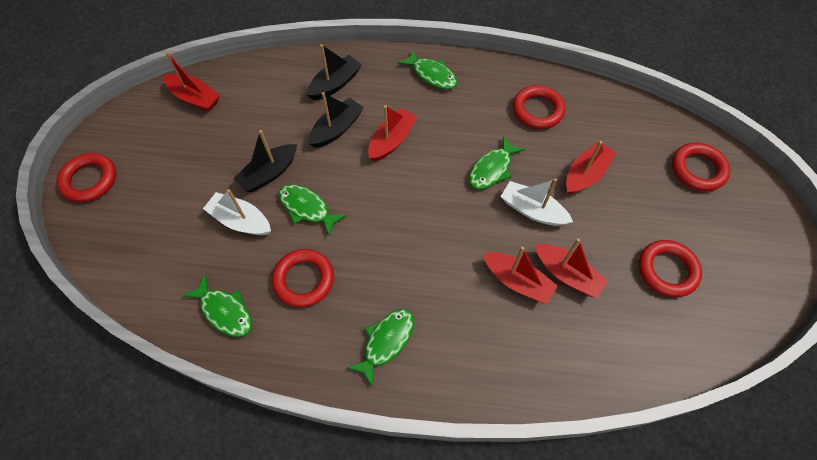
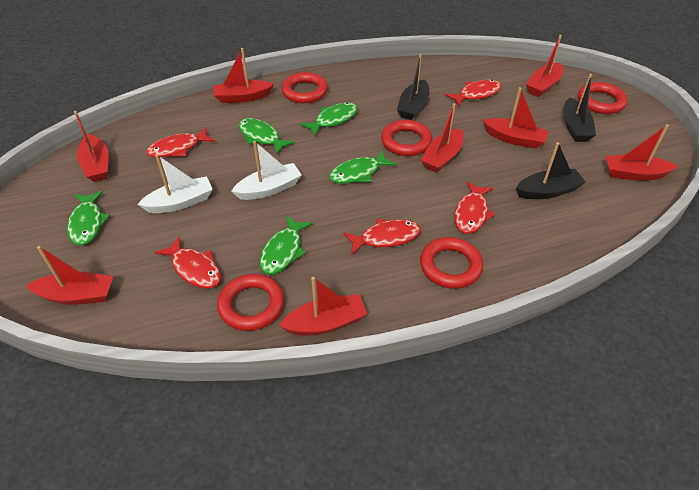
red boat: [164,52,220,111] [368,105,418,162] [483,247,558,304] [535,238,608,298] [566,141,616,194] = 5 -> [26,246,113,305] [74,111,109,182] [213,48,274,103] [279,277,367,335] [421,103,464,173] [483,87,549,149] [526,35,563,97] [605,124,678,181] = 8
red fish: none = 0 -> [146,127,215,158] [155,236,221,288] [343,219,421,255] [445,80,502,107] [454,181,495,234] = 5

